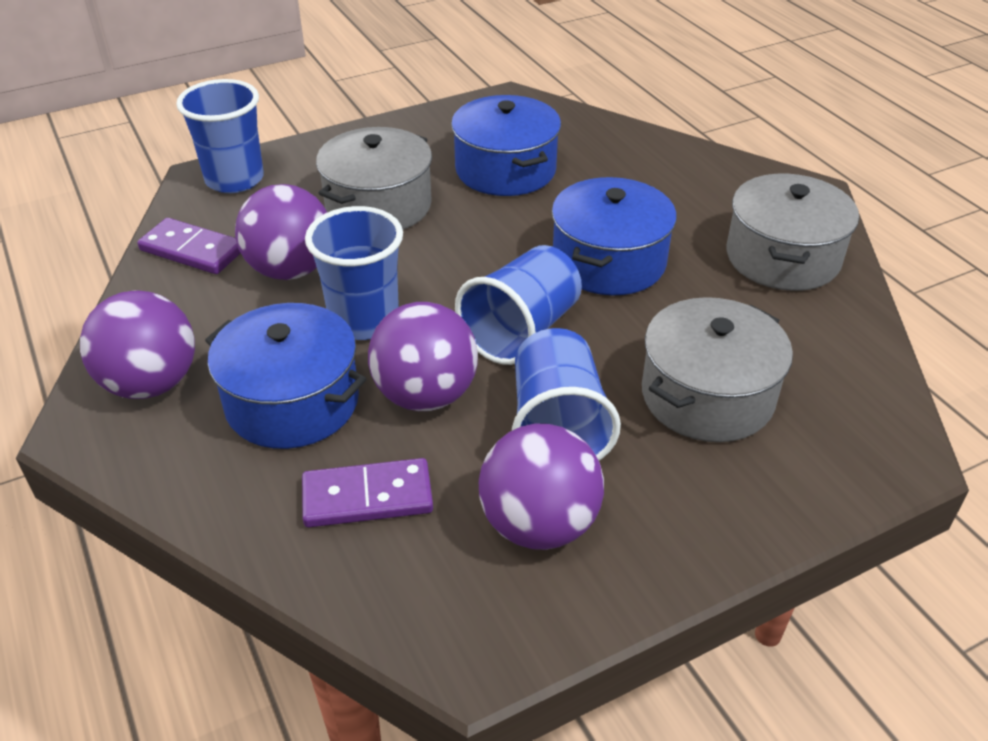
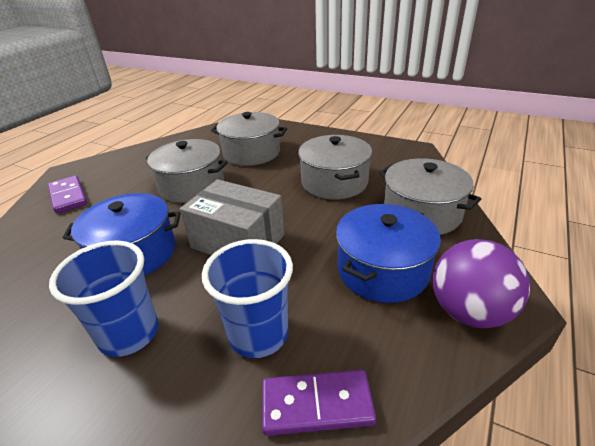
blue cup: [176,79,264,193] [305,206,403,340] [455,245,582,365] [512,328,621,461] = 4 -> [49,240,159,357] [202,239,293,358] = 2
blue pot: [205,303,366,449] [451,95,561,196] [552,177,677,295] = 3 -> [63,193,180,276] [336,204,441,303] = 2
grey box: none = 0 -> [180,179,284,255] = 1
grey pot: [316,127,432,230] [642,297,793,442] [727,174,859,291] = 3 -> [146,139,227,203] [211,112,287,166] [298,135,372,200] [379,158,481,235] = 4
purple ball: [80,290,195,399] [235,184,327,280] [368,302,478,411] [479,424,604,550] = 4 -> [433,239,530,328] = 1

